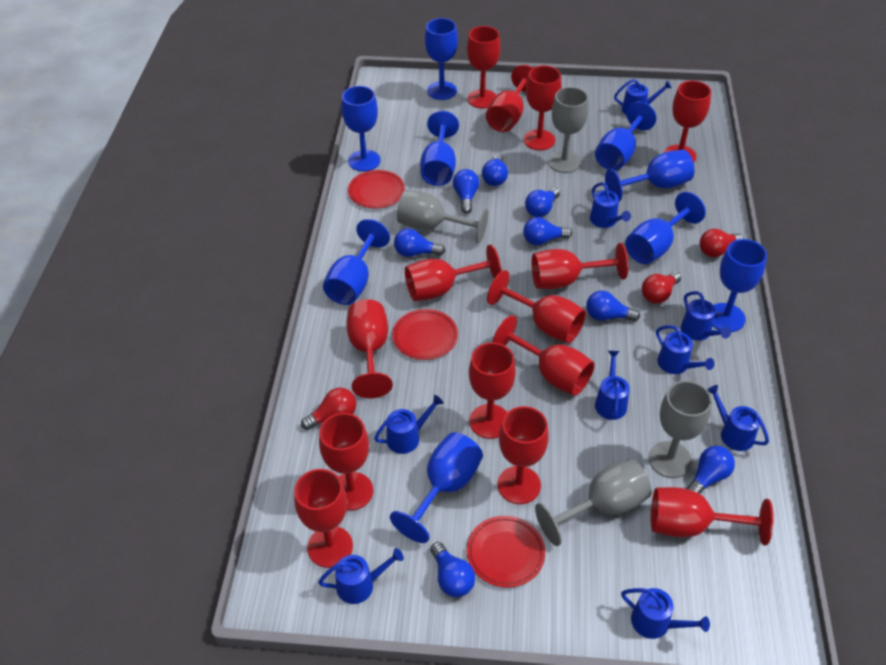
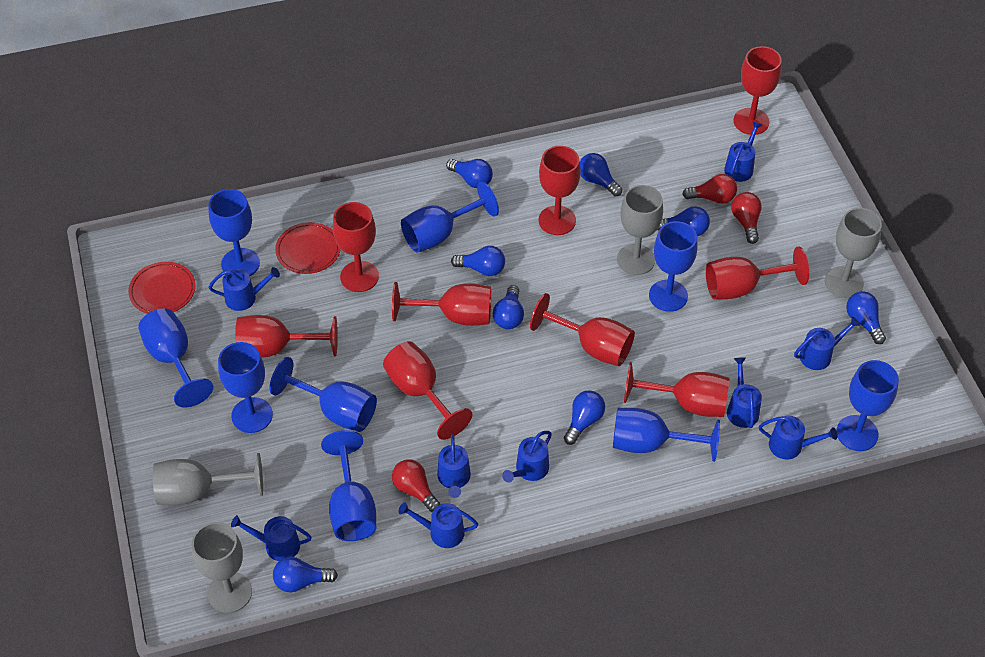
red goblet: [294,469,353,568] [319,413,373,511] [346,299,393,398] [405,244,502,301] [467,26,501,108] [469,342,516,439] [486,65,533,132] [487,270,586,343] [493,315,595,396] [497,406,549,504] [524,66,562,150] [531,243,628,289] [651,487,774,545] [664,81,711,163] = 14 -> [235,315,338,358] [333,202,379,292] [383,341,472,440] [392,282,491,326] [530,293,635,366] [539,146,581,235] [624,362,730,417] [706,247,809,300] [733,46,782,135] = 9
red plate: [348,170,405,209] [392,309,458,360] [467,516,545,588] = 3 -> [128,262,196,314] [275,222,341,274] = 2

